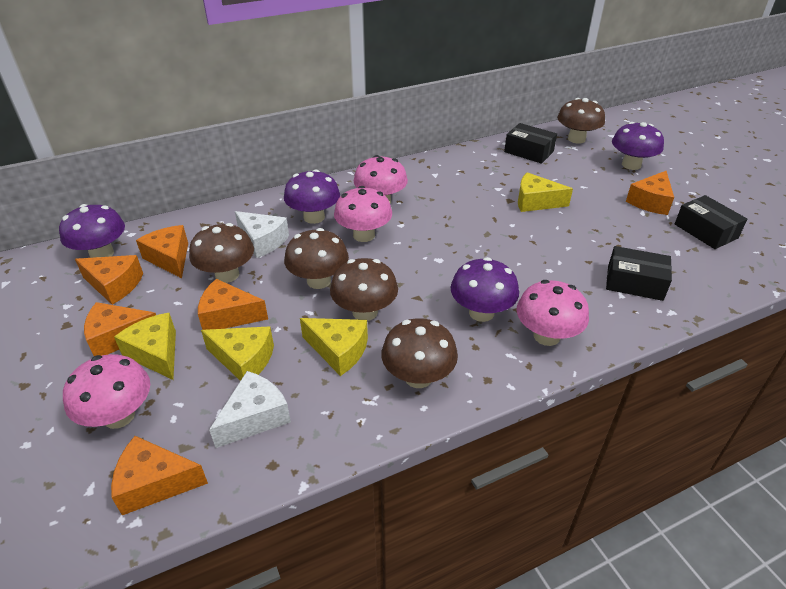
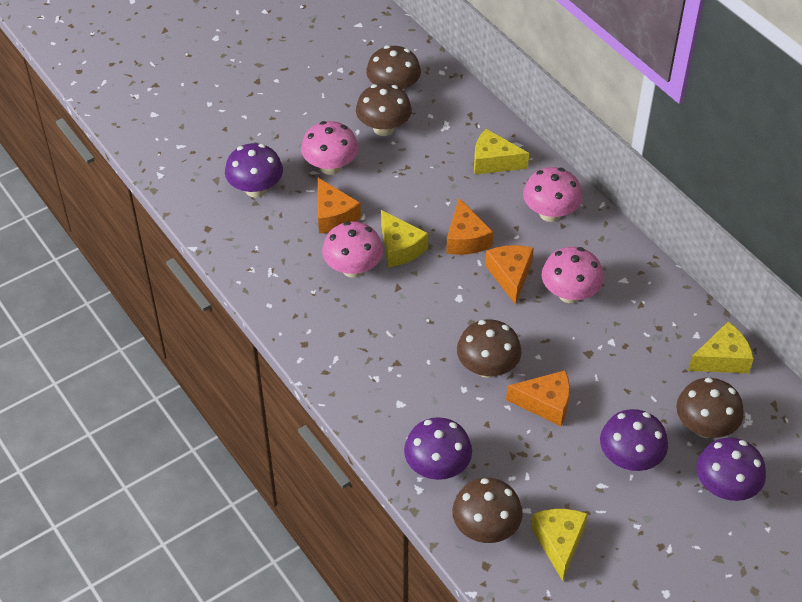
black box: [504,123,557,164] [606,246,672,301] [675,195,747,249] = 3 -> none = 0
orange cheese: [75,255,143,305] [84,302,156,356] [111,436,208,515] [136,225,188,278] [198,279,268,330] [626,171,674,215] = 6 -> [318,178,361,234] [446,198,493,255] [485,245,534,305] [506,370,570,426] = 4
white cheese: [209,371,291,448] [235,211,289,258] = 2 -> none = 0

